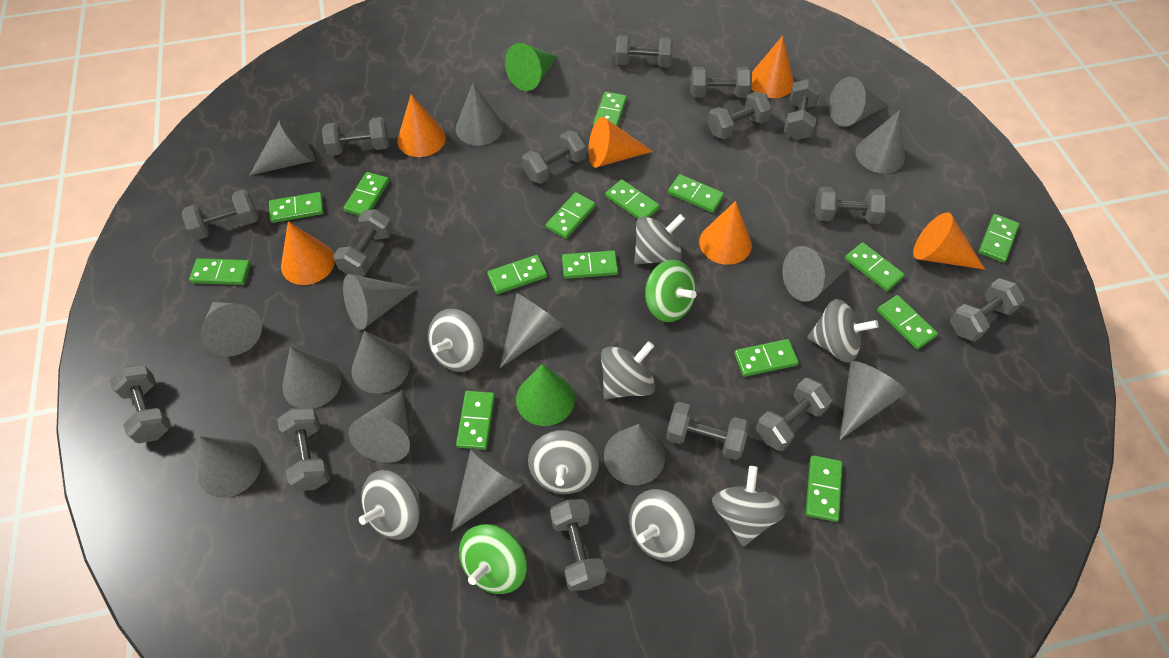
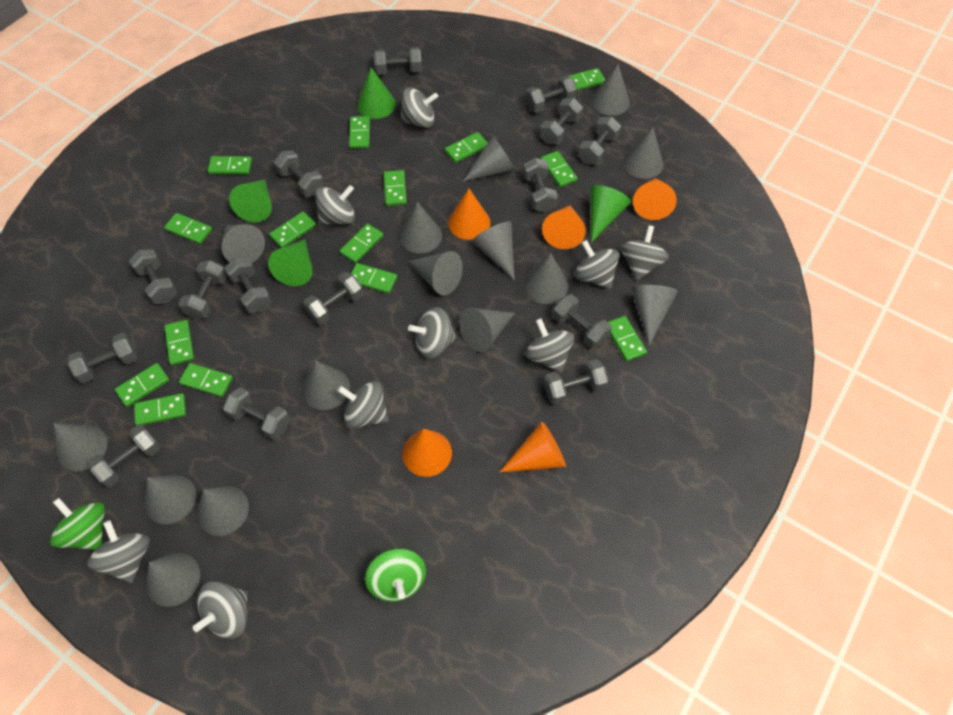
green cone: [505,43,557,91] [516,364,575,426] = 2 -> [229,179,272,222] [268,239,313,286] [357,67,396,119] [591,185,631,243] = 4
grey spinning top: [359,470,420,540] [428,309,484,372] [528,430,599,494] [601,341,655,399] [629,489,695,562] [634,214,685,264] [712,466,786,546] [807,299,879,363] = 8 -> [87,520,150,583] [193,581,248,639] [315,185,355,225] [337,381,388,429] [400,87,438,128] [408,307,457,359] [525,318,574,373] [575,240,620,289] [620,225,669,280] = 9
orange cone: [281,221,335,285] [397,94,446,157] [589,117,653,168] [699,201,752,265] [751,36,794,98] [913,212,985,270] = 6 -> [402,429,452,477] [448,189,490,240] [499,421,566,473] [542,205,586,249] [633,178,677,220] = 5

